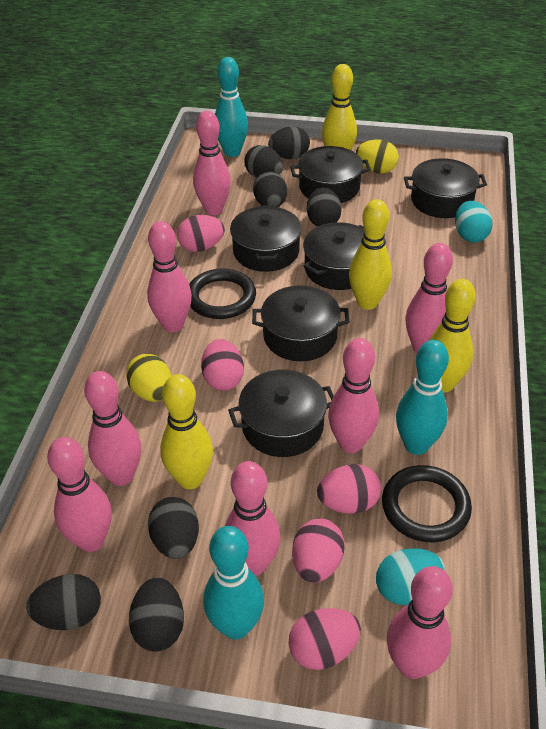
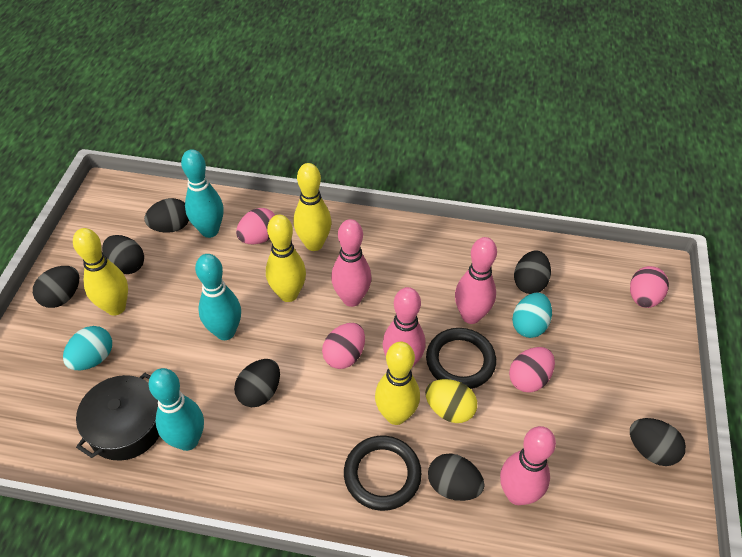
black pot: [228,370,334,457] [230,205,302,272] [252,285,349,361] [290,146,371,203] [303,222,365,290] [404,158,487,218] = 6 -> [76,373,159,461] = 1
pink bowling pin: [47,437,112,552] [84,371,141,486] [147,221,192,332] [193,111,231,215] [225,461,281,576] [328,338,379,453] [387,566,453,679] [405,243,453,353] = 8 -> [331,219,372,307] [383,287,426,366] [455,237,497,324] [500,426,556,505] = 4
pink egg: [177,215,225,252] [201,339,244,391] [288,608,361,670] [292,519,345,583] [317,464,381,514] = 5 -> [236,208,275,244] [322,323,365,369] [509,347,555,392] [630,266,669,308] = 4
yellow egg: [126,354,171,402] [356,139,399,173] = 2 -> [425,379,477,423] = 1

